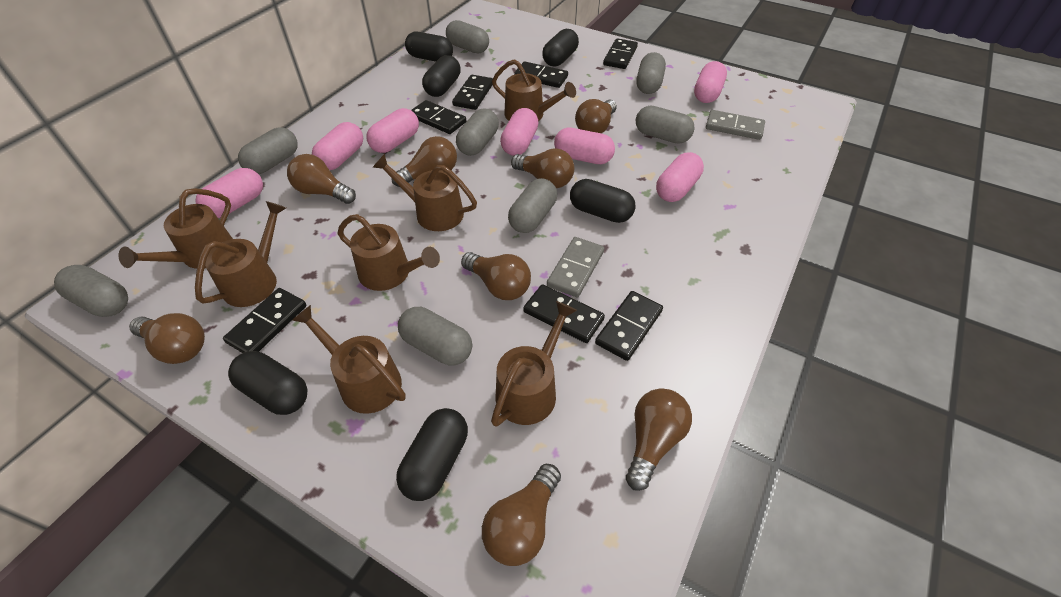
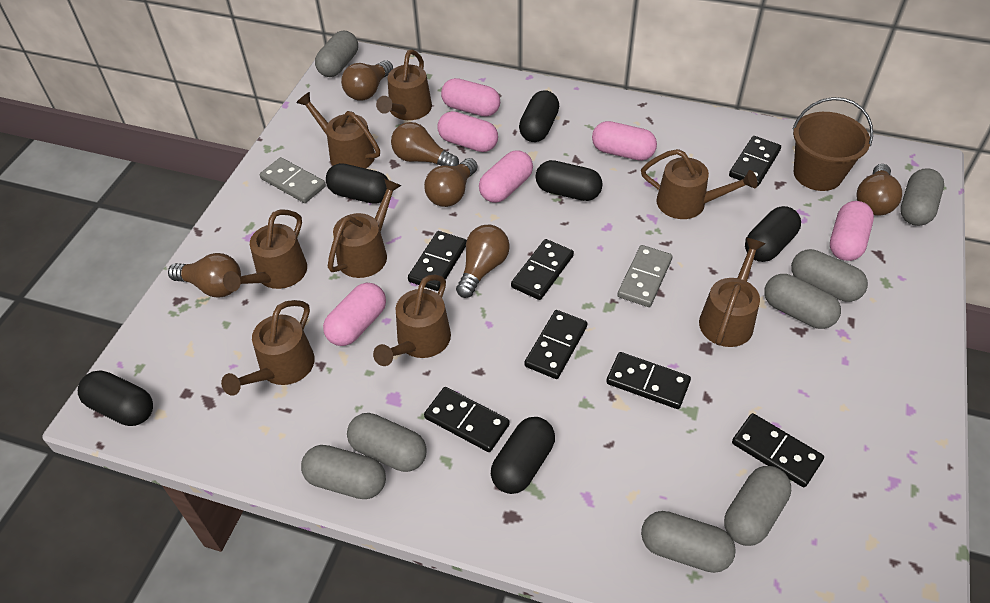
brown bucket: none = 0 -> [792,97,873,191] = 1
brown light bulb: [129,313,205,364] [287,154,356,204] [392,136,457,187] [461,252,531,300] [482,464,561,566] [511,148,574,188] [575,99,617,133] [626,388,692,491] = 8 -> [168,253,241,297] [341,60,393,100] [391,122,459,166] [424,158,478,207] [456,225,510,298] [857,164,902,216] = 6
brown watering can: [119,188,233,269] [195,201,286,307] [292,305,406,414] [338,214,440,291] [373,154,477,231] [491,301,577,427] [492,59,576,121] = 7 -> [221,300,315,396] [223,209,307,292] [296,92,380,168] [328,178,402,278] [373,275,451,366] [376,49,432,120] [641,149,757,219] [699,238,765,347] = 8
pink capsule: [195,168,263,218] [312,122,363,170] [367,108,419,153] [500,108,539,156] [554,128,615,164] [656,152,704,202] [694,61,727,103] = 7 -> [323,283,386,346] [437,111,498,152] [441,78,500,117] [479,150,533,203] [592,121,657,161] [830,201,874,261] = 6

